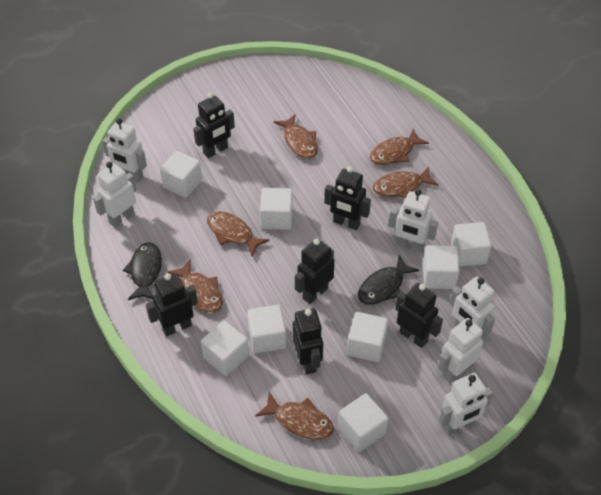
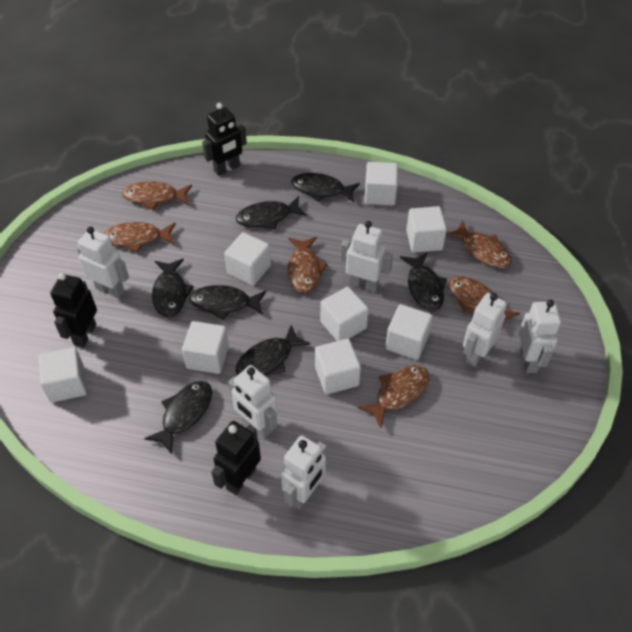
black fish: [123,242,162,300] [358,255,419,305] = 2 -> [144,381,212,454] [152,259,193,318] [189,285,266,320] [236,196,307,230] [236,325,311,375] [291,173,360,202] [400,252,447,311] = 7
black robot: [146,273,198,337] [193,93,235,158] [293,308,323,375] [295,238,335,304] [324,166,371,230] [395,283,443,348] = 6 -> [50,273,97,347] [202,103,247,176] [211,421,261,495] = 3

